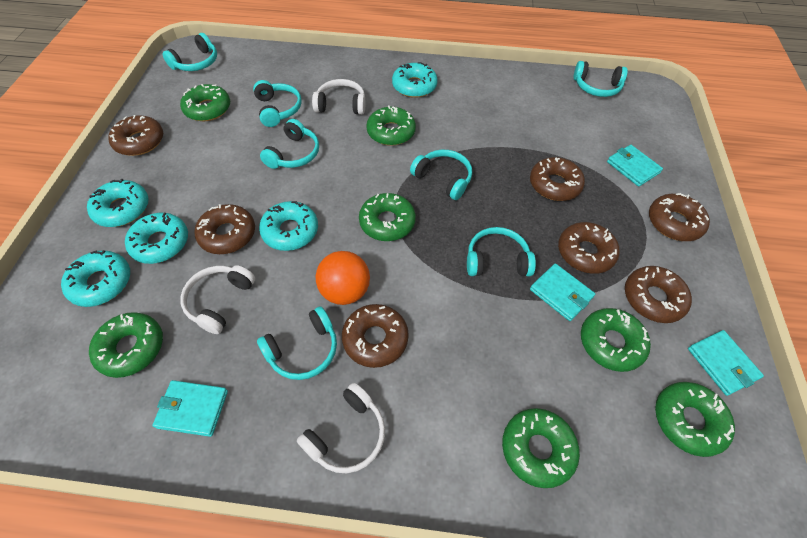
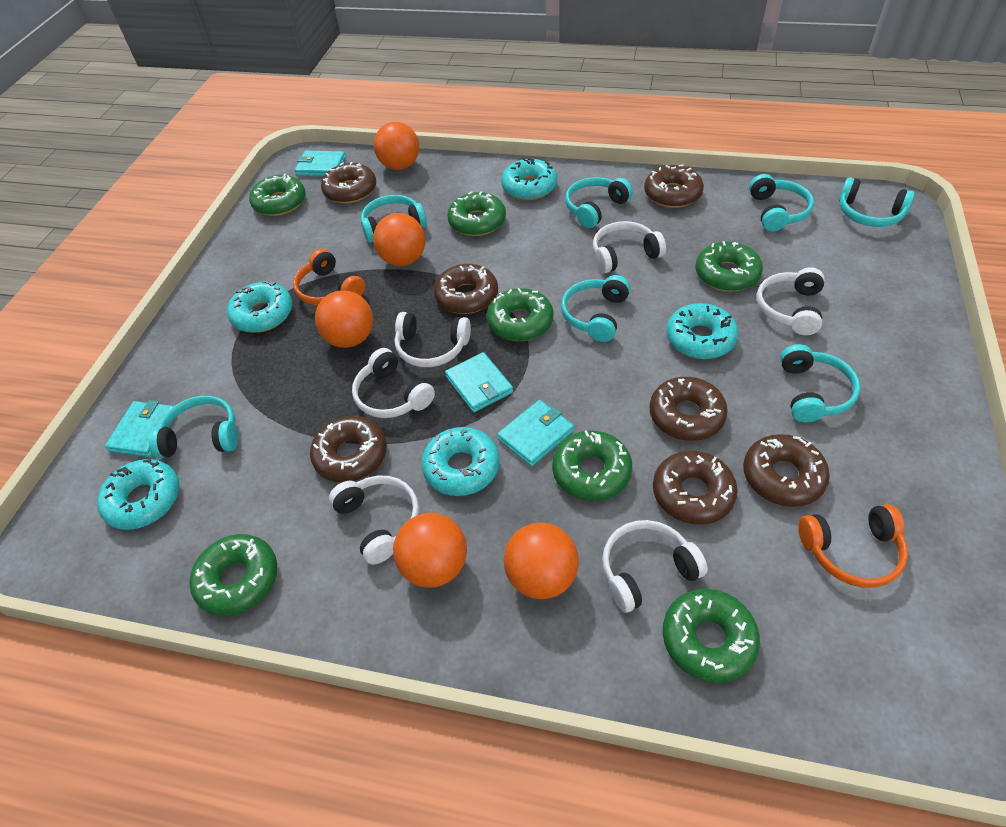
orange ball: [315,251,370,305] = 1 -> [315,290,373,348] [373,213,426,266] [374,122,419,170] [393,513,467,588] [504,523,579,599] = 5
orange headphones: none = 0 -> [293,249,365,306] [798,504,908,588] = 2
white headphones: [180,265,255,334] [297,383,385,473] [312,79,365,115] = 3 -> [329,476,419,565] [352,348,435,418] [395,312,471,367] [593,221,666,273] [602,520,708,613] [757,267,825,335] = 6

